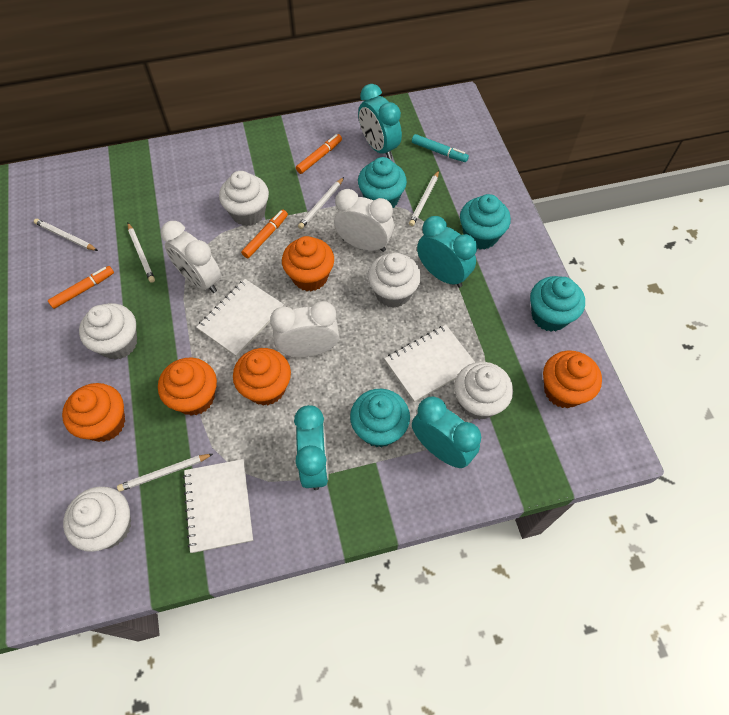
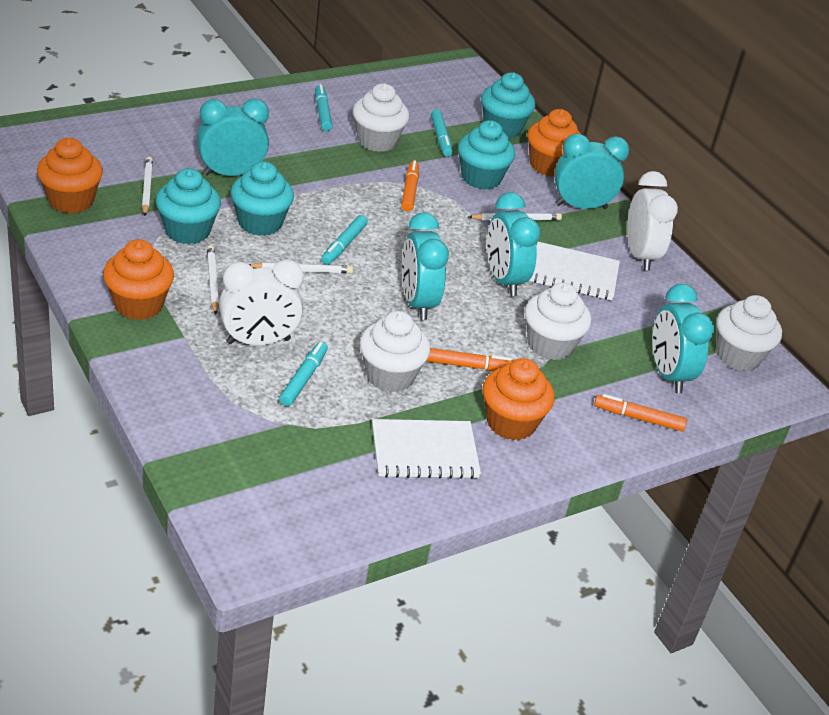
orange cupcake: [62,383,125,442] [158,358,217,416] [233,348,291,405] [282,236,334,291] [543,351,602,408] = 5 -> [37,138,103,213] [103,239,174,320] [483,358,554,440] [528,109,581,177] = 4
turquoise clock: [294,405,329,490] [358,84,402,159] [412,396,481,468] [417,216,477,288] = 4 -> [197,98,269,176] [402,212,449,320] [487,192,540,296] [554,134,629,209] [652,284,714,393] = 5
turquoise marker: [412,134,469,162] = 1 -> [279,342,328,406] [315,84,333,131] [321,215,368,265] [431,110,453,157] = 4
white clock: [161,221,221,293] [270,301,339,357] [334,189,394,252] = 3 -> [219,260,303,345] [627,171,678,271] = 2
white cupcake: [63,487,131,552] [79,303,137,360] [219,171,269,226] [368,252,421,308] [454,362,513,420] = 5 -> [353,83,409,152] [360,311,430,392] [525,283,591,360] [716,295,782,371] = 4
white notebook: [183,459,253,553] [196,279,284,357] [384,325,475,402] = 3 -> [372,419,481,479] [529,242,620,300] = 2
white pencil: [34,219,98,251] [117,454,213,492] [128,223,155,283] [298,177,344,229] [409,170,439,226] = 5 -> [142,157,153,216] [207,245,219,315] [249,262,353,273] [468,213,562,220] = 4

